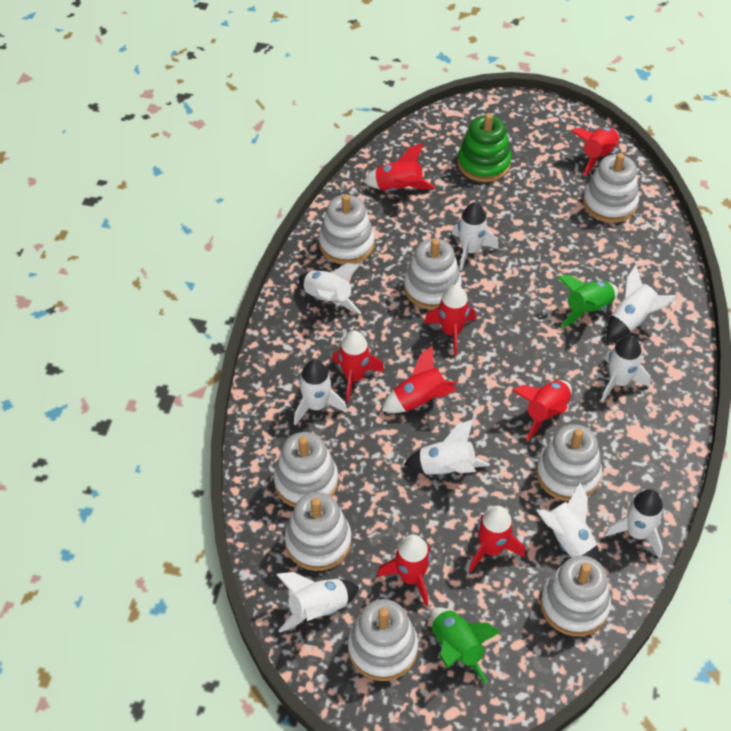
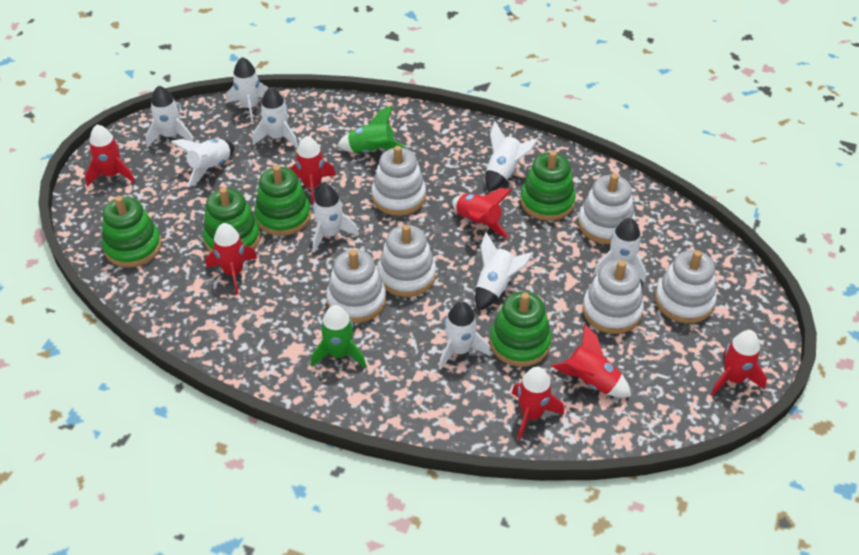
green stacking toy: [458,113,511,182] = 1 -> [102,196,161,268] [203,187,261,252] [254,165,311,236] [490,291,552,367] [520,151,576,221] = 5
red rocket: [332,331,384,402] [363,143,435,191] [377,535,431,606] [382,345,457,413] [424,285,476,356] [469,506,525,572] [512,380,572,441] [571,127,619,176] = 8 -> [85,125,135,187] [206,223,257,295] [289,136,336,206] [452,188,512,238] [512,367,564,440] [552,324,631,398] [711,330,767,395] = 7
white stacking toy: [274,432,338,507] [285,492,351,571] [319,194,375,265] [348,599,418,681] [404,238,462,310] [536,424,602,501] [540,556,611,636] [583,153,639,223] = 8 -> [326,250,386,323] [372,146,426,216] [378,225,436,297] [578,173,635,244] [583,260,644,334] [655,250,717,323] = 6

